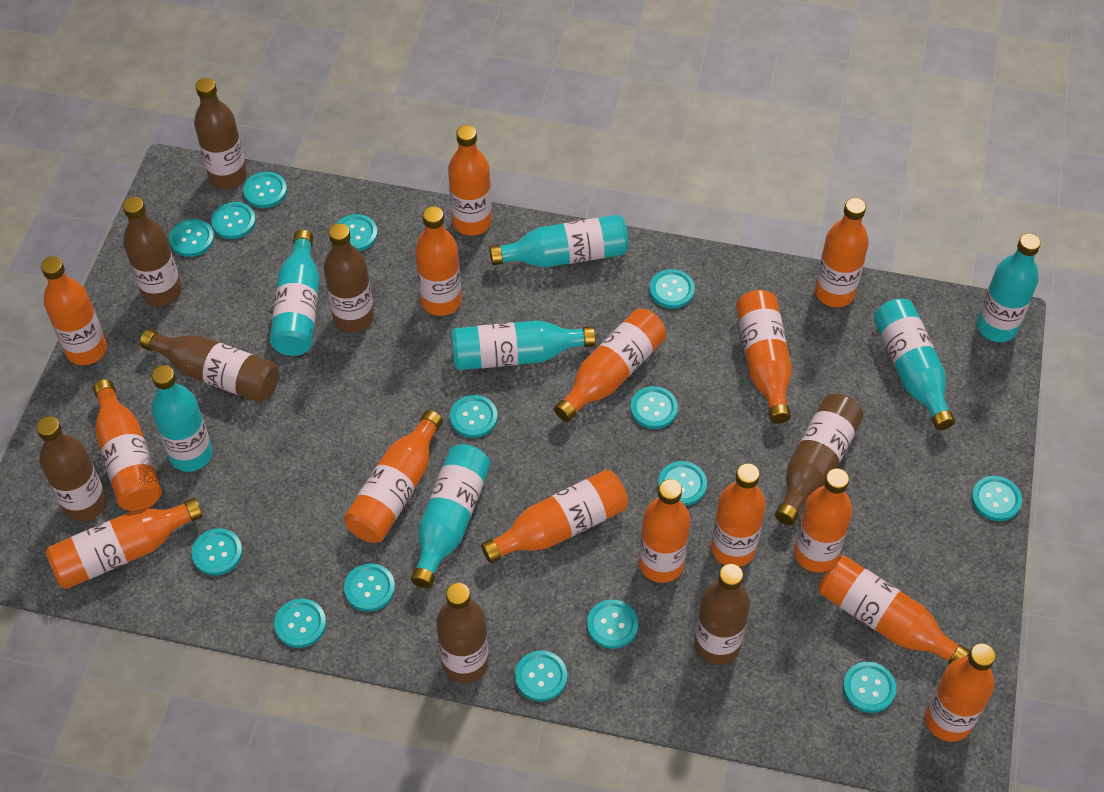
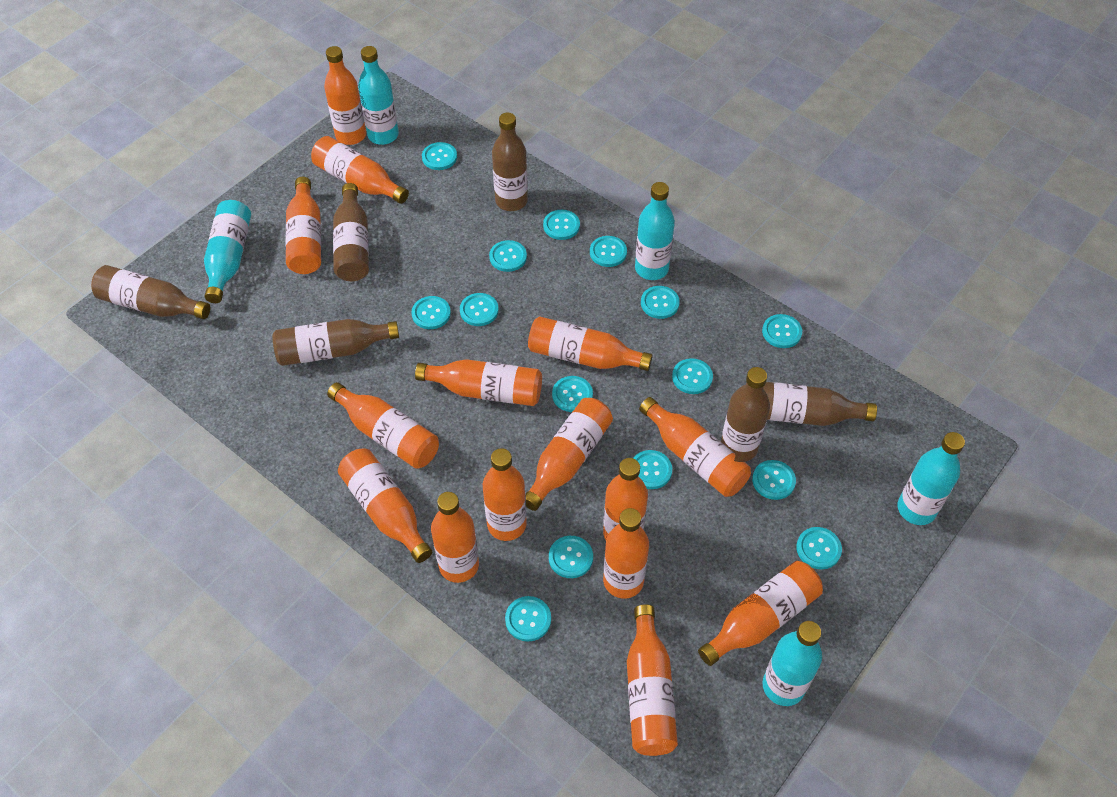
brown bottle: [36,416,107,522] [123,196,182,306] [140,329,279,403] [194,78,247,189] [323,223,374,333] [436,583,489,683] [694,564,750,665] [775,394,864,525] = 8 -> [91,265,210,319] [272,319,399,366] [333,183,369,281] [492,113,528,211] [721,367,770,462] [763,382,877,426] = 6
turquoise bottle: [152,365,213,472] [270,230,319,356] [411,444,491,588] [451,320,596,370] [489,215,628,267] [874,298,955,430] [977,233,1041,342] = 7 -> [204,200,251,303] [358,46,399,145] [635,182,675,280] [763,621,822,706] [898,432,965,525] = 5

